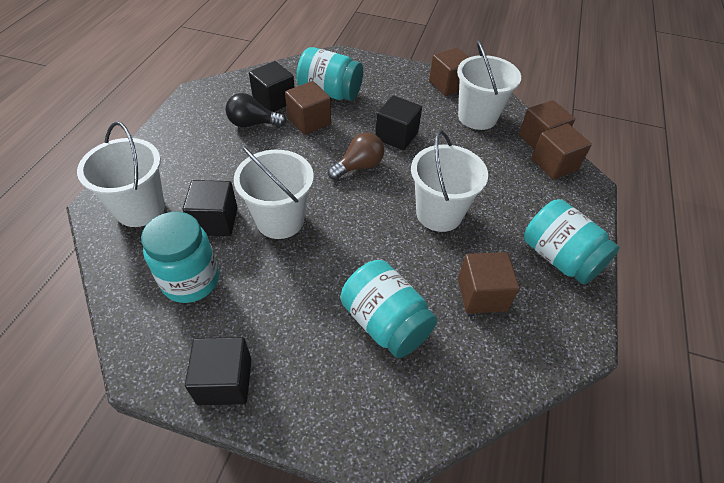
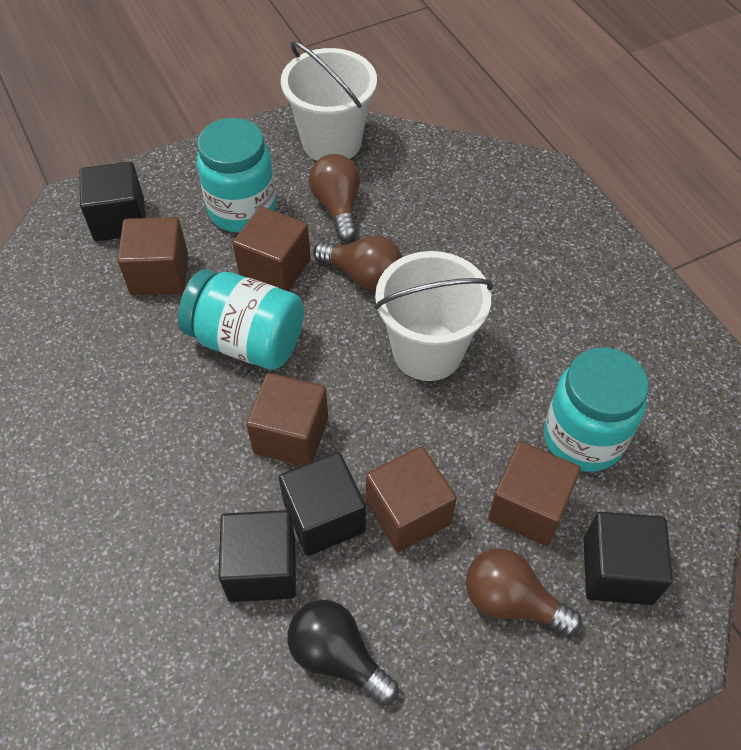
brown light bulb: [328,132,384,180] = 1 -> [309,154,360,241] [313,235,402,290] [466,548,582,636] = 3
turquoise jar: [141,212,219,303] [297,47,363,101] [341,260,437,358] [524,199,620,285] = 4 -> [178,269,304,370] [197,118,276,233] [544,347,649,472] = 3
white bucket: [77,121,165,227] [234,146,314,239] [411,131,488,232] [457,40,521,130] = 4 -> [281,41,377,161] [374,251,493,381] = 2

